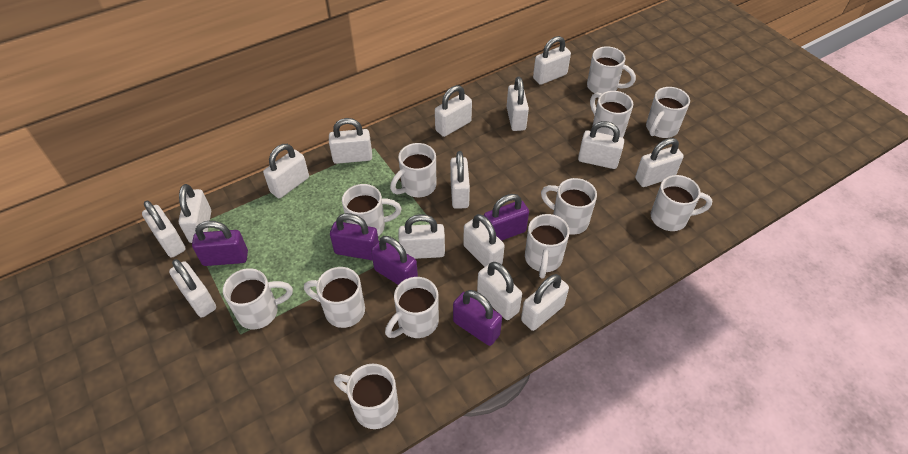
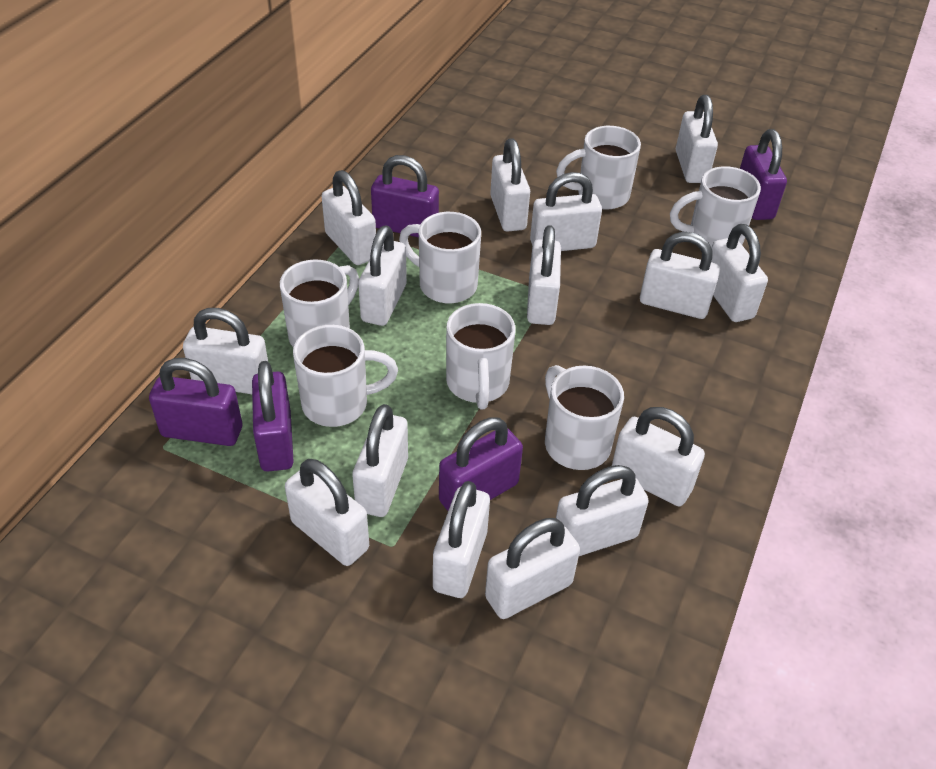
white mug: [223,268,293,329] [304,267,365,328] [334,363,399,429] [342,184,401,236] [385,277,439,338] [390,143,436,197] [525,214,570,279] [541,178,597,235] [587,46,636,93] [590,91,633,138] [646,87,690,138] [651,175,712,231] = 12 -> [280,259,359,347] [293,325,398,427] [399,212,481,303] [446,303,516,409] [545,365,624,470] [556,126,641,209] [670,166,761,248] = 7

